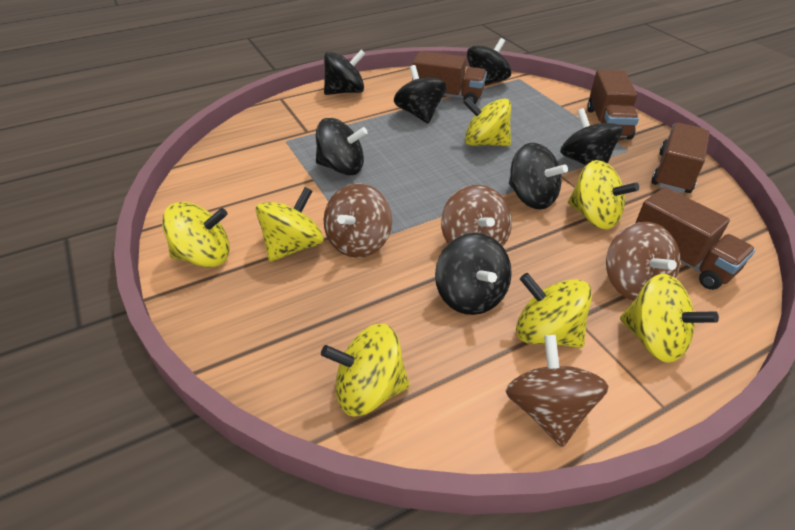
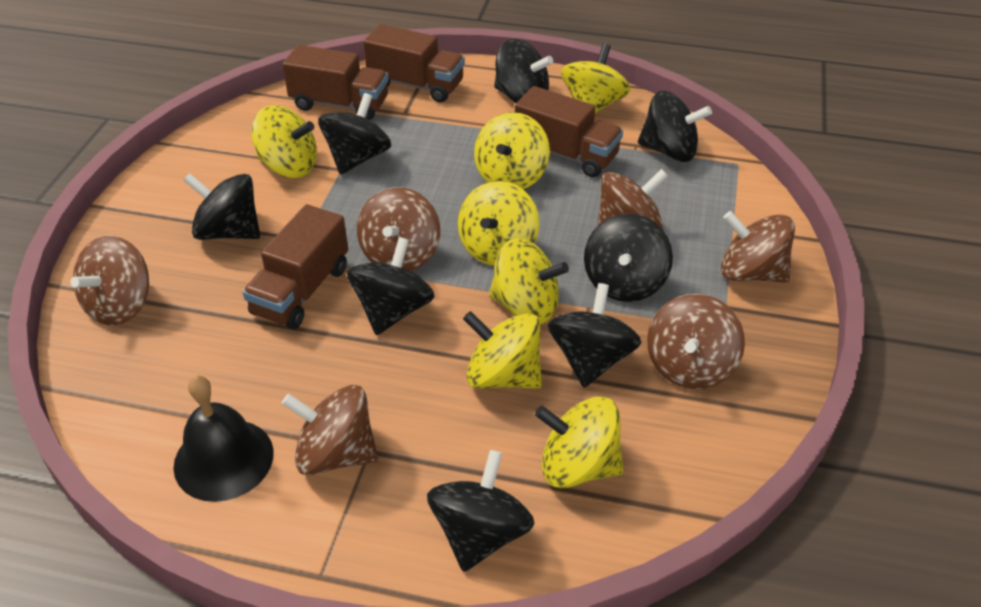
black bell: none = 0 -> [174,376,274,502] = 1
black spinning top: [316,118,368,175] [324,49,366,95] [394,65,447,124] [435,233,512,315] [467,38,511,85] [509,143,568,209] [560,108,623,166] = 7 -> [183,173,260,240] [318,93,391,175] [347,237,435,335] [427,450,535,572] [494,39,553,103] [548,283,642,388] [584,214,673,302] [638,91,712,162] = 8
brown spinning top: [323,183,392,258] [441,185,512,247] [506,335,609,447] [606,222,680,301] = 4 -> [70,235,149,325] [282,385,378,475] [357,187,440,271] [598,169,668,229] [647,294,745,389] [721,211,795,283] = 6

